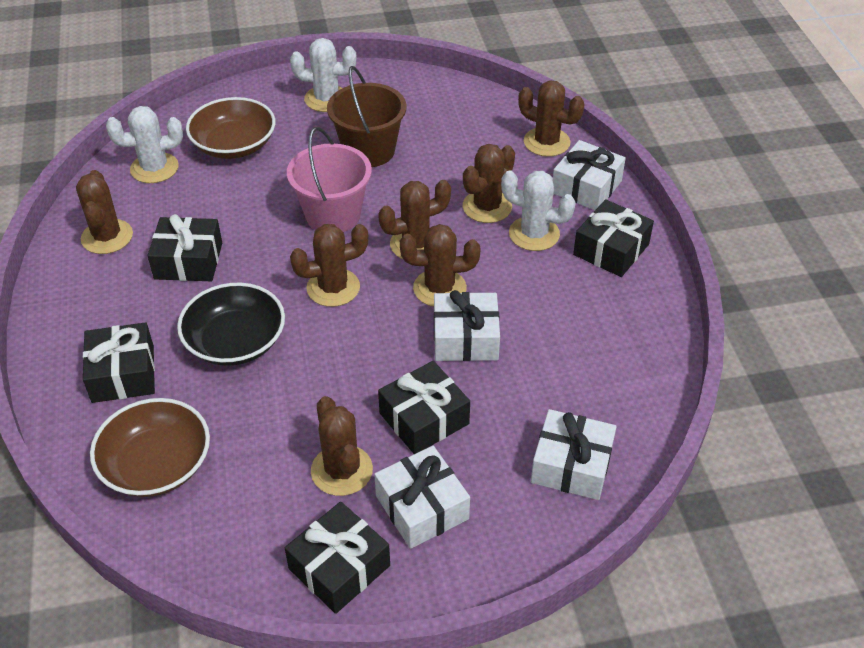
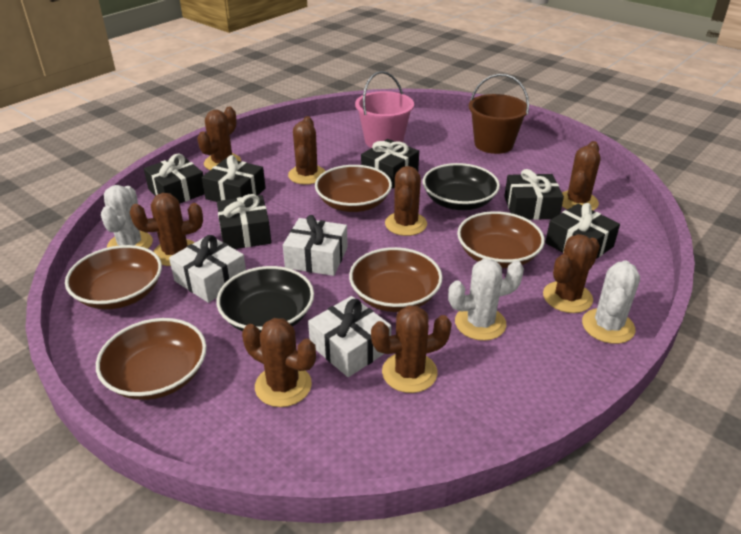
black bowl: [177,283,285,366] = 1 -> [216,266,314,332] [423,163,500,210] = 2
black gift: [83,322,155,403] [147,214,222,281] [285,502,390,614] [378,361,470,454] [573,199,654,277] = 5 -> [144,153,204,204] [202,155,266,202] [217,194,271,249] [361,139,419,188] [504,169,564,220] [545,203,620,259] = 6
brown bowl: [90,398,210,497] [186,97,275,159] = 2 -> [65,245,162,309] [96,318,207,400] [315,165,392,212] [349,247,443,312] [457,211,545,268] = 5
brown cactus: [76,170,133,254] [290,224,369,307] [311,396,373,496] [378,180,451,259] [400,224,481,307] [463,144,515,223] [518,81,585,157] = 7 -> [130,193,203,266] [197,107,241,170] [242,318,316,407] [288,116,325,185] [371,305,452,393] [385,166,427,236] [543,234,600,313] [562,141,600,211] = 8
white gift: [374,446,470,549] [434,290,500,361] [531,409,617,500] [553,140,626,210] = 4 -> [169,235,246,303] [283,215,348,276] [308,296,391,377] = 3

